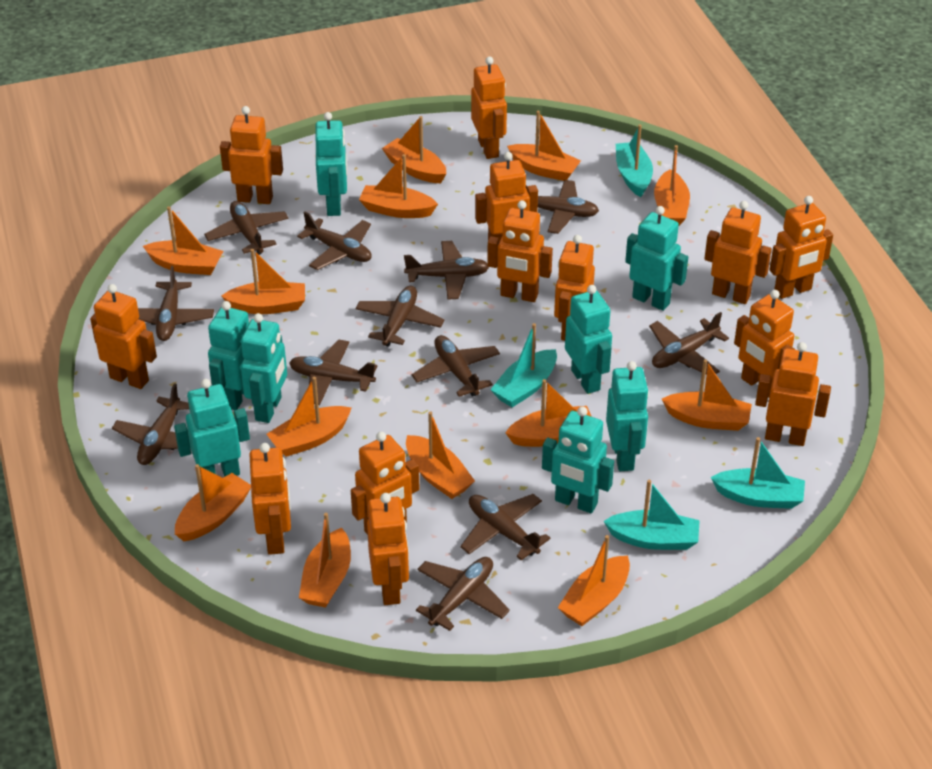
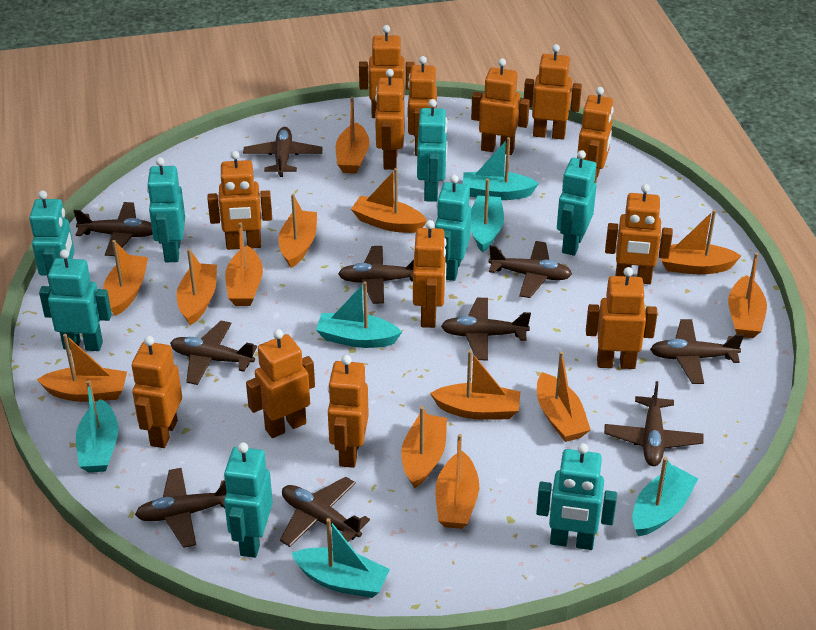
brown plane: [112,383,189,465] [138,266,214,341] [204,201,289,255] [289,340,377,405] [297,212,372,270] [356,286,444,347] [404,241,489,300] [412,335,500,397] [416,557,510,631] [460,494,551,560] [526,180,599,234] [649,312,729,375] = 12 -> [74,202,153,256] [135,468,227,548] [170,321,257,385] [243,127,323,177] [280,477,370,547] [338,246,414,304] [441,298,531,360] [488,241,572,298] [604,381,704,466] [650,319,744,384] = 10
turquoise boat: [490,323,557,407] [604,480,700,550] [616,124,653,197] [711,437,805,509] = 4 -> [76,380,119,472] [291,518,390,598] [316,281,402,348] [463,137,539,200] [471,179,504,252] [632,457,698,537] = 6

